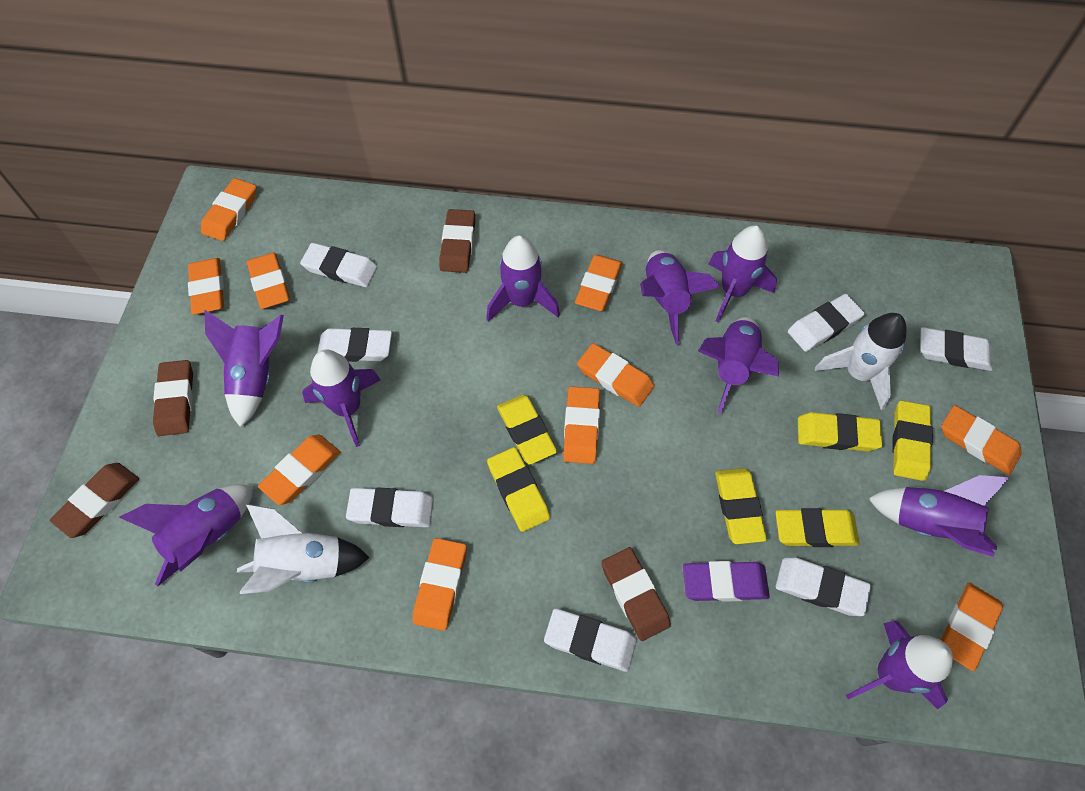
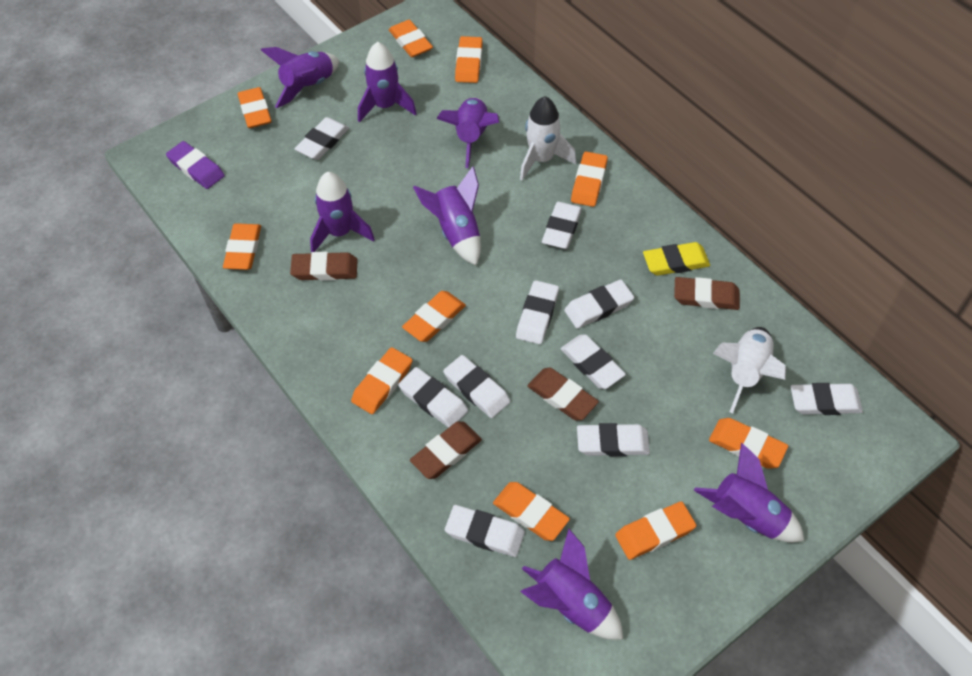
purple rocket: [119,484,254,587] [204,310,284,427] [302,350,381,447] [486,235,560,322] [640,250,720,344] [698,317,779,414] [708,225,777,323] [846,621,953,709] [868,475,1010,557] = 9 -> [261,47,339,108] [310,172,375,253] [358,42,417,123] [413,166,481,266] [436,98,499,168] [520,529,623,640] [694,443,804,543] = 7
white eraser: [300,243,377,287] [317,328,392,362] [346,487,433,527] [544,608,637,672] [775,558,871,616] [788,294,865,352] [921,327,993,371] = 7 -> [294,117,349,160] [398,367,468,428] [443,355,510,418] [445,505,525,557] [516,280,559,344] [542,202,582,249] [561,334,626,389] [564,279,634,329] [577,423,650,457] [791,383,863,415] = 10
yellow eraser: [487,447,550,532] [497,395,557,465] [715,468,767,544] [775,508,859,547] [798,412,882,451] [892,400,933,481] = 6 -> [643,242,710,276] = 1

